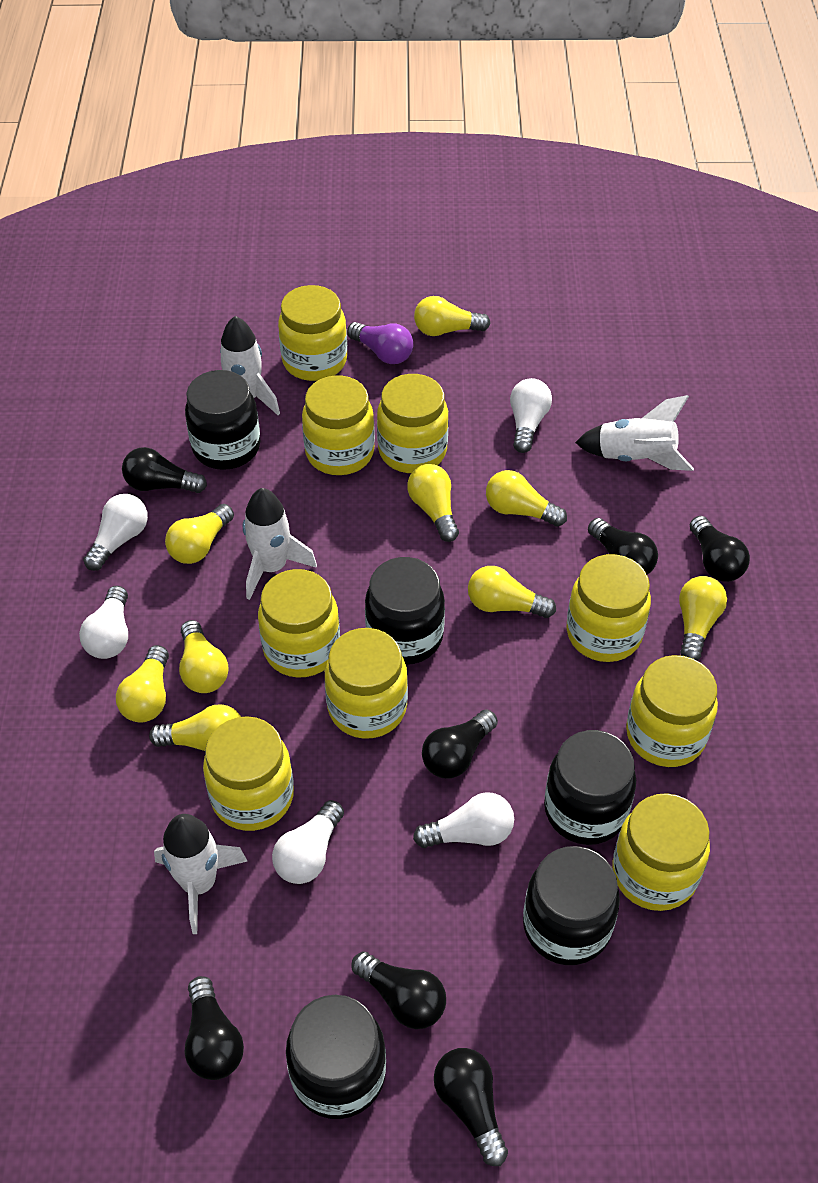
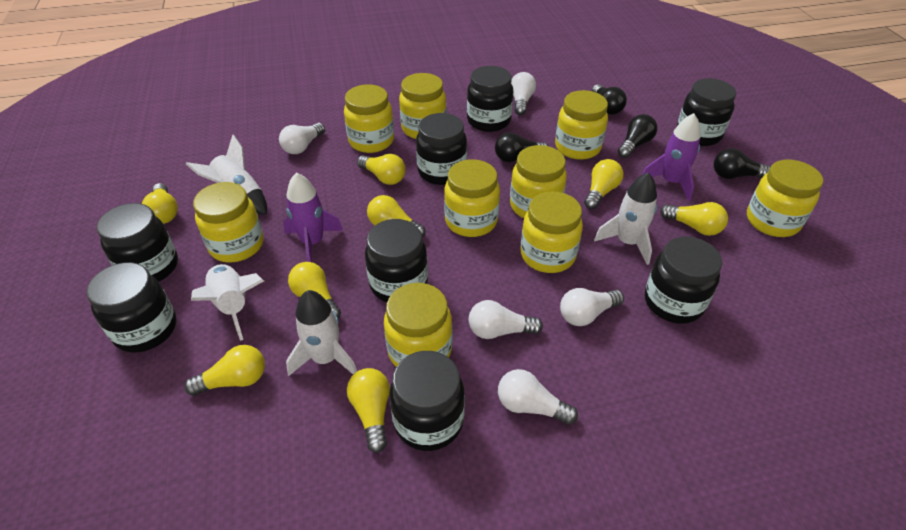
black jar: [185,370,260,470] [286,995,386,1119] [365,557,445,665] [523,846,620,965] [544,730,636,845] = 5 -> [86,262,176,353] [97,203,178,281] [365,219,428,302] [389,351,465,451] [416,113,467,185] [467,66,513,132] [645,236,722,324] [677,78,736,146] = 8
black light bulb: [122,447,207,493] [185,976,244,1080] [352,952,446,1029] [422,709,498,779] [434,1048,508,1166] [588,518,658,574] [690,516,750,582] = 7 -> [495,132,548,162] [592,84,627,115] [618,114,657,158] [713,148,770,179] = 4
purple light bulb: [347,322,413,364] = 1 -> none = 0
purple rocket: none = 0 -> [283,172,343,262] [642,113,701,201] = 2
yellow light bulb: [116,645,169,723] [149,704,241,751] [165,504,234,564] [179,620,229,693] [407,464,459,542] [414,296,491,336] [468,566,556,618] [486,470,567,527] [679,576,727,660] = 9 -> [142,183,178,224] [184,345,265,396] [288,262,341,319] [347,368,390,453] [357,154,406,185] [367,195,426,238] [584,159,623,209] [660,202,728,236] = 8

